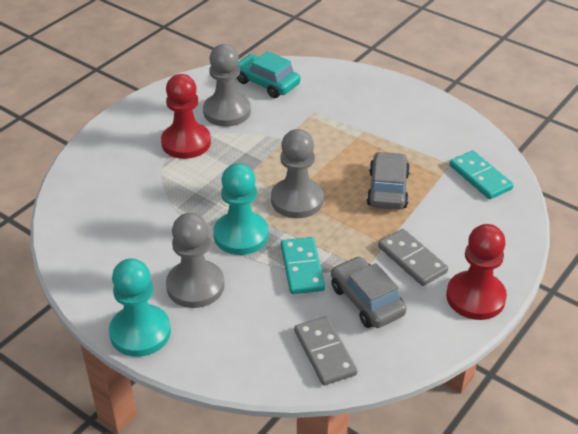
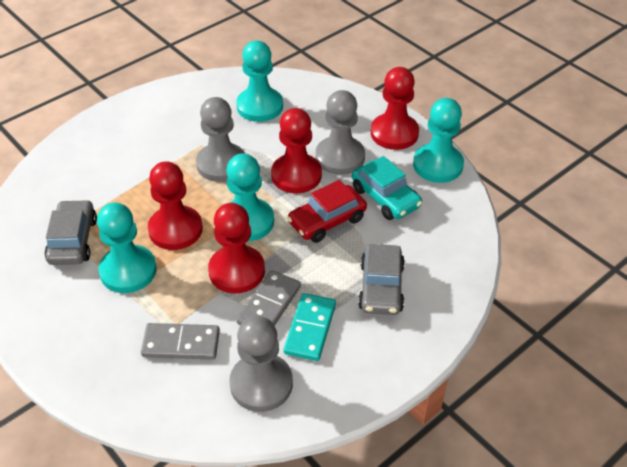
red car: none = 0 -> [287,180,367,243] = 1
red pawn: [161,74,211,159] [446,224,507,320] = 2 -> [148,161,203,250] [208,203,265,294] [271,108,322,193] [371,67,419,150] = 4
turquoise domino: [281,237,325,294] [450,151,514,199] = 2 -> [284,293,336,361] = 1
turquoise pawn: [109,258,171,357] [213,163,269,255] = 2 -> [97,202,157,293] [226,153,274,242] [236,41,283,122] [413,98,464,183] = 4

